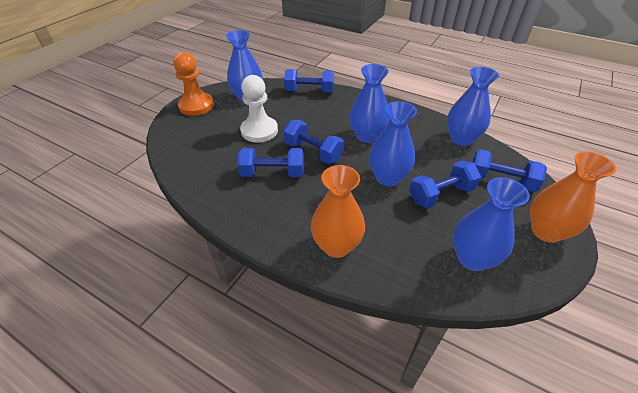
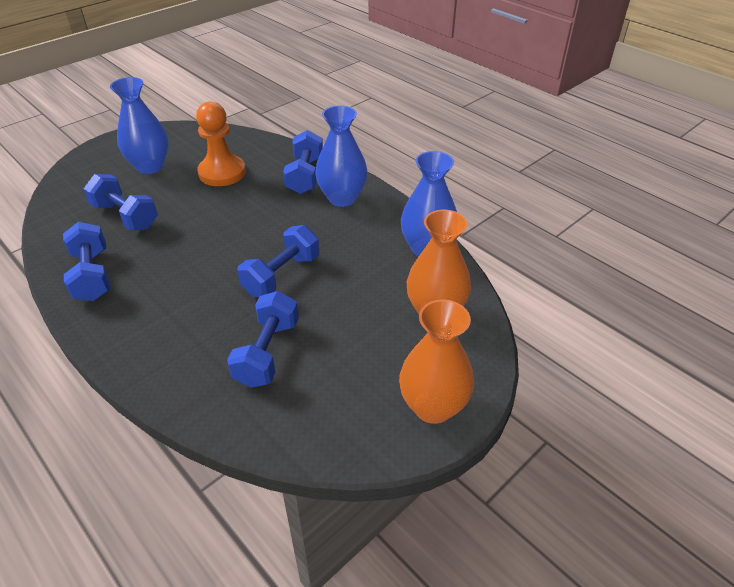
blue vase: [226,30,263,102] [349,64,389,143] [369,101,417,186] [447,67,499,146] [453,177,530,271] = 5 -> [110,77,169,174] [315,105,367,207] [401,151,457,257] = 3
white pawn: [240,75,278,143] = 1 -> none = 0

